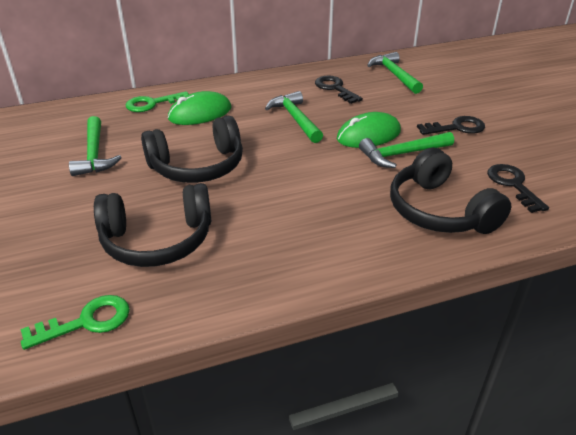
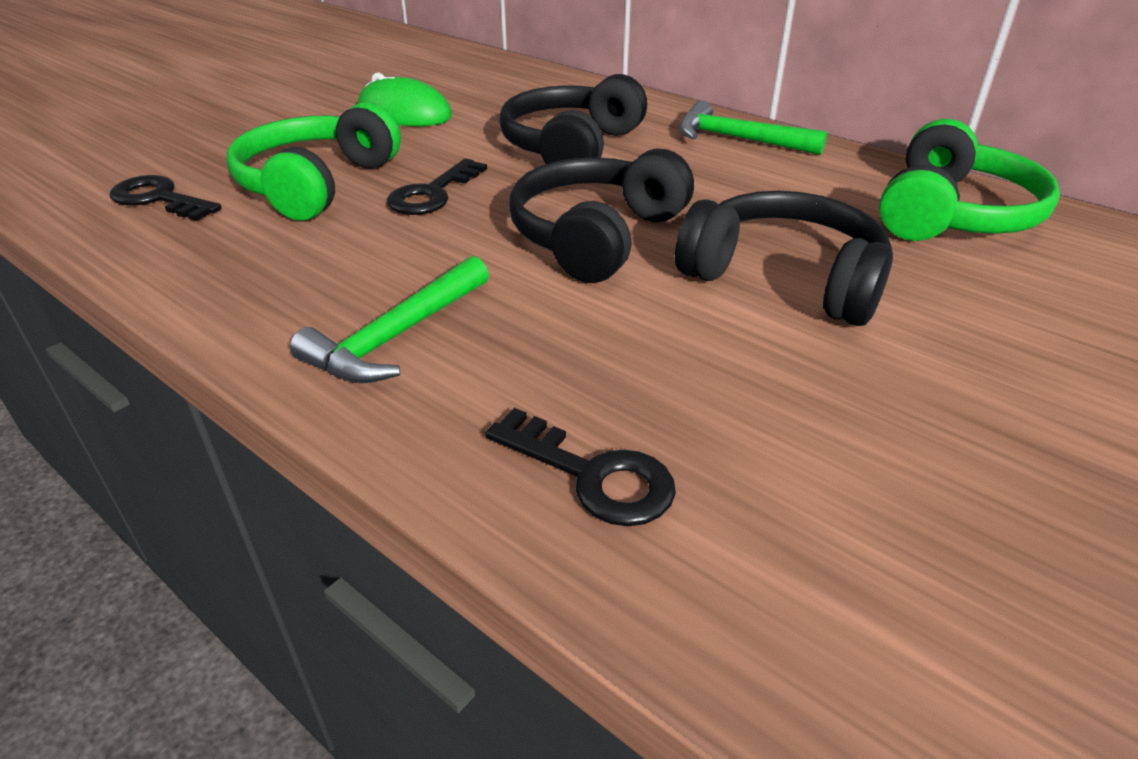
green hammer: [69,116,122,176] [265,91,323,143] [359,132,454,168] [367,52,423,94] = 4 -> [290,256,489,384] [680,100,827,155] = 2
green headphones: none = 0 -> [227,102,401,221] [879,119,1060,241] = 2
green key: [20,295,130,350] [126,91,189,112] = 2 -> none = 0
green mouse: [168,91,232,125] [337,112,401,148] = 2 -> [358,73,452,126] = 1

